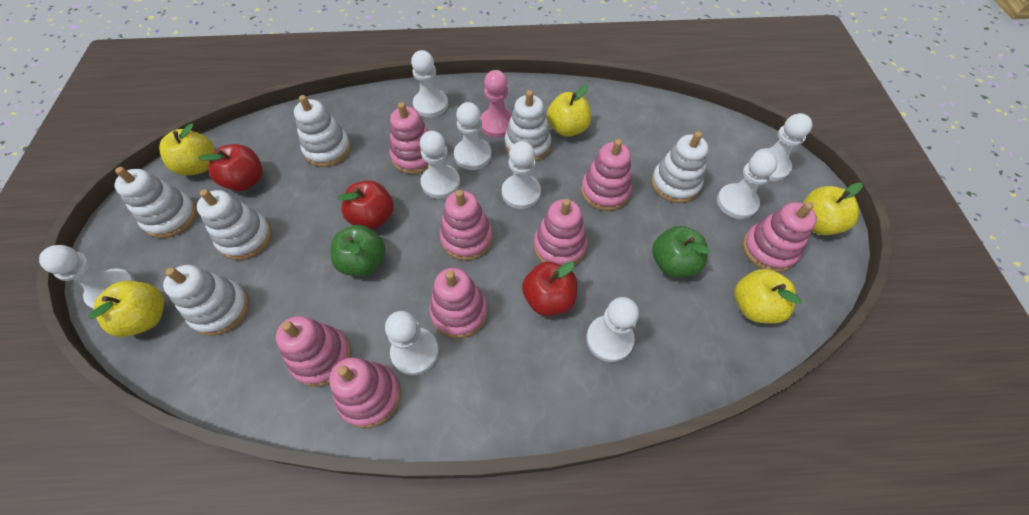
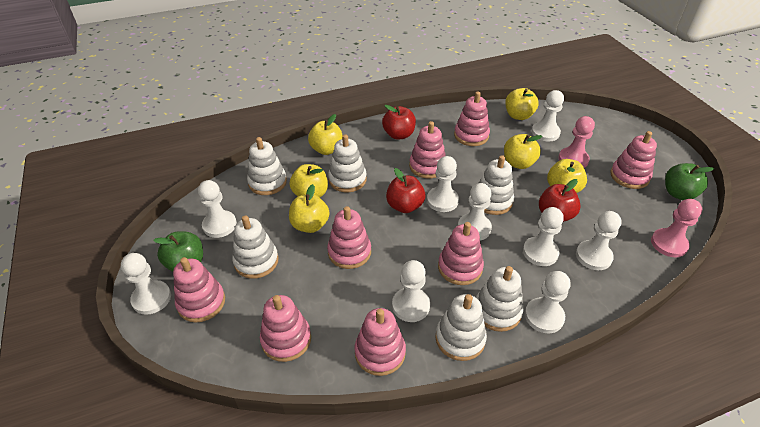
pink pawn: [480,70,512,138] = 1 -> [558,116,595,168] [651,199,702,257] = 2
yellow apple: [88,281,164,337] [159,123,214,175] [547,85,591,137] [735,269,802,324] [803,182,863,235] = 5 -> [289,164,328,198] [289,184,330,233] [308,114,343,155] [504,134,543,169] [505,88,539,120] [547,159,587,193] = 6

